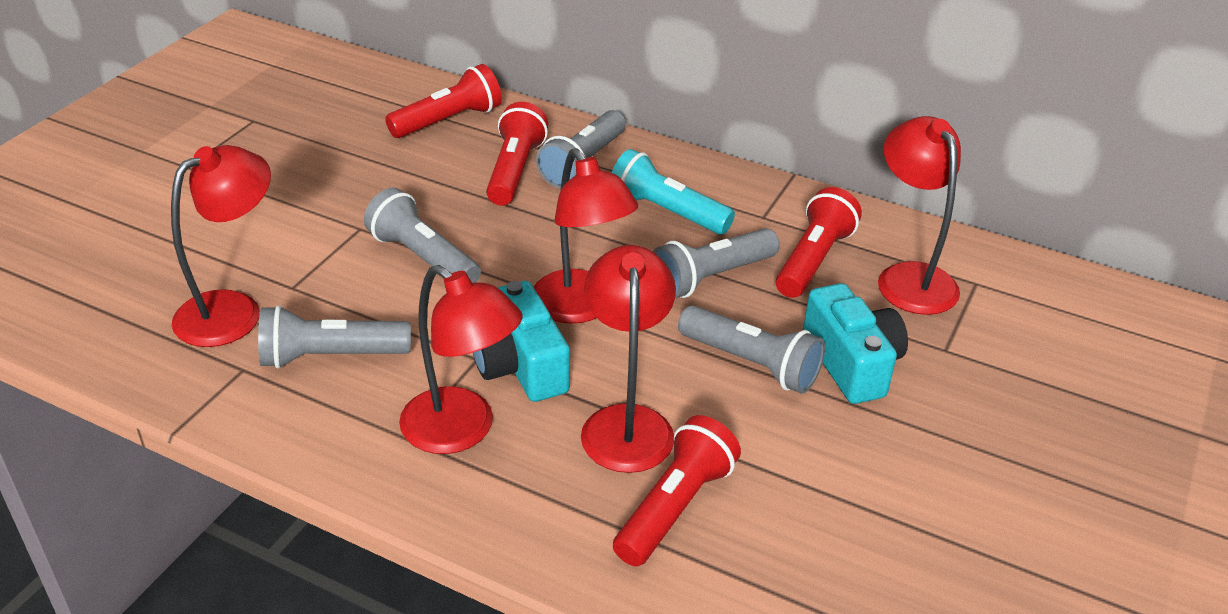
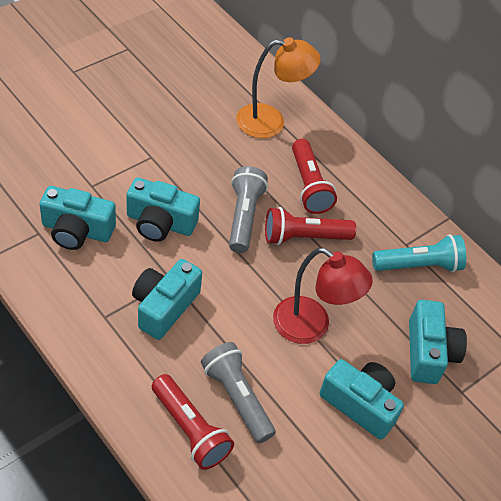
grey flashlight: [258,305,411,369] [364,188,481,283] [536,110,626,188] [653,228,780,298] [678,305,825,394] = 5 -> [201,342,276,443] [229,166,268,253] = 2
orange lamp: none = 0 -> [236,37,321,138] = 1
red flashlight: [385,64,502,138] [486,102,548,206] [613,415,741,566] [776,187,862,298] = 4 -> [152,374,234,470] [265,207,356,245] [292,139,337,214] = 3
red lamp: [171,145,271,347] [399,265,522,454] [534,148,638,324] [581,245,676,473] [878,116,961,315] = 5 -> [273,248,373,344] = 1
turquoise camera: [473,281,570,402] [803,283,908,404] = 2 -> [40,186,116,250] [127,177,200,242] [132,259,202,340] [320,359,404,439] [409,300,467,384] = 5

